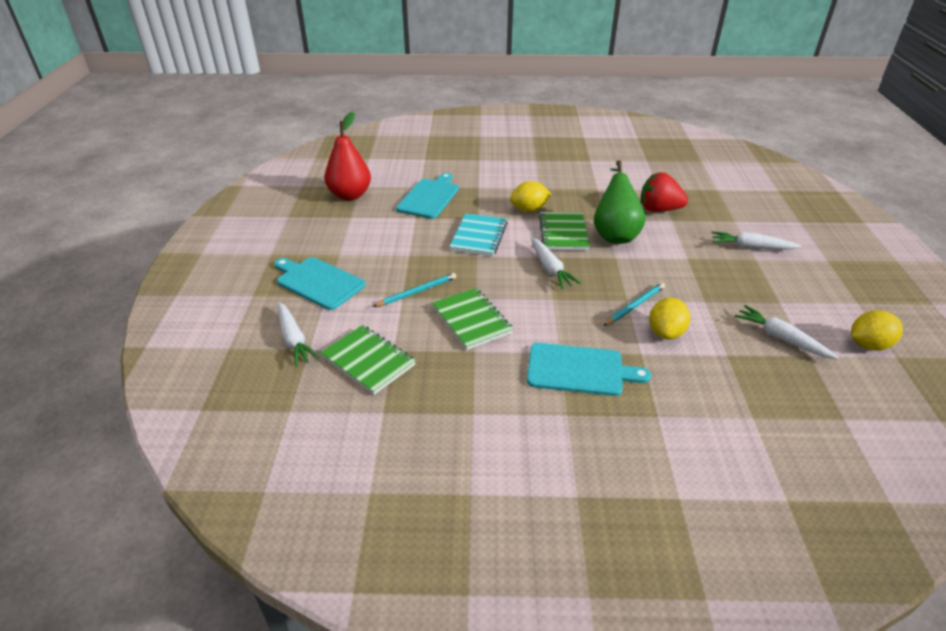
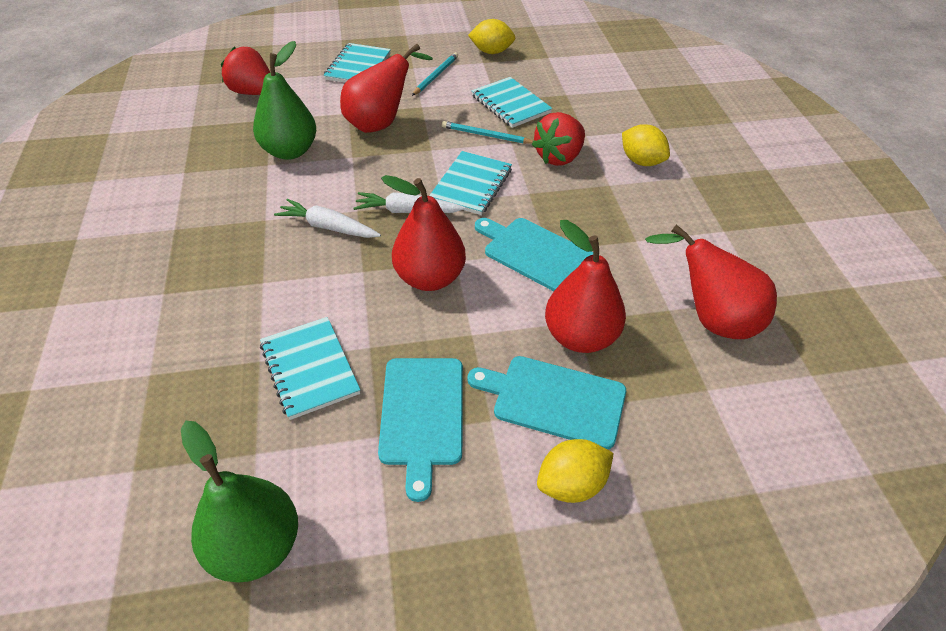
green notebook: [320,325,416,395] [432,288,513,350] [539,212,590,250] = 3 -> none = 0
green pear: [594,160,646,244] = 1 -> [181,421,298,582] [253,41,316,160] = 2
red pear: [325,112,371,200] = 1 -> [340,43,433,133] [381,175,466,291] [545,220,626,353] [645,225,777,339] = 4
red strawberry: [641,172,688,212] = 1 -> [221,47,270,95] [532,112,585,166] = 2
turquoise notebook: [449,213,507,256] = 1 -> [260,317,360,420] [324,43,391,83] [429,151,512,215] [471,77,552,128] = 4
white carrot: [278,302,320,367] [531,237,581,289] [711,231,802,250] [734,305,839,360] = 4 -> [274,199,381,238] [353,192,465,213] = 2

